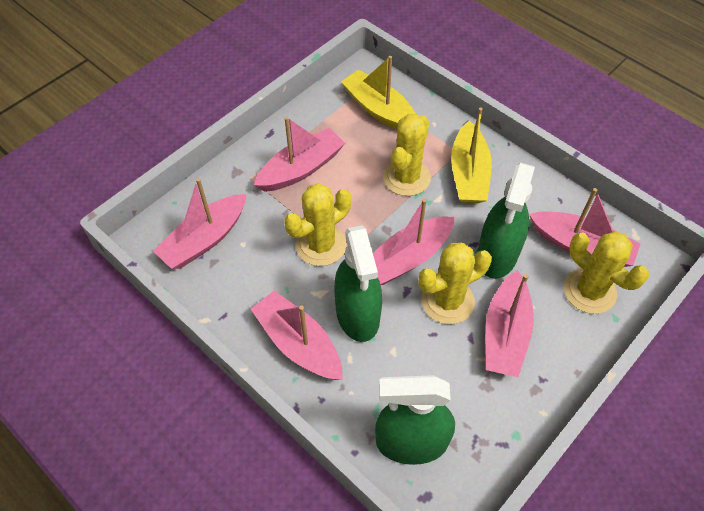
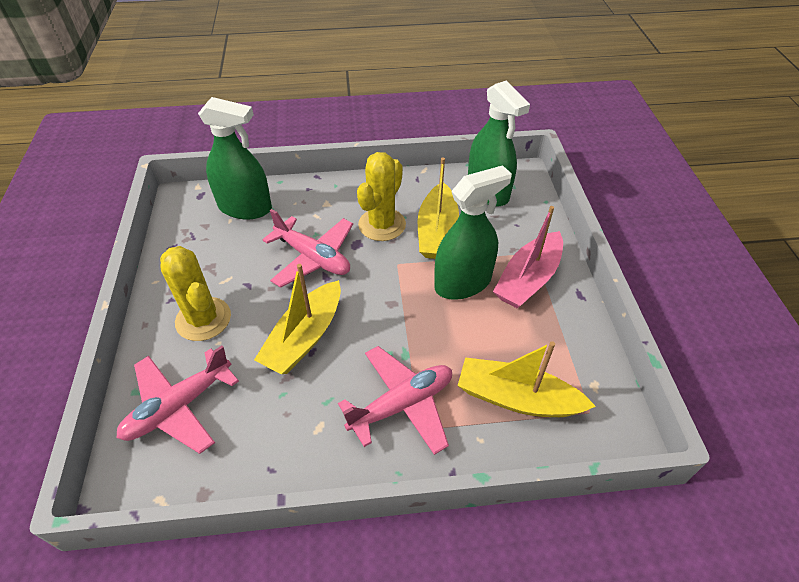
pink boat: [153,178,246,269] [251,291,343,380] [254,117,345,192] [373,199,455,285] [485,270,534,377] [529,188,641,267] = 6 -> [493,206,563,308] = 1
pink plane: none = 0 -> [117,345,239,454] [262,209,353,288] [338,346,452,455] = 3
yellow boat: [341,56,416,130] [451,107,492,203] = 2 -> [254,264,341,374] [418,157,459,259] [458,341,596,417] = 3
yellow cactus: [284,183,351,266] [383,114,431,196] [418,242,492,324] [564,231,649,314] = 4 -> [160,246,231,341] [357,152,406,241] = 2

